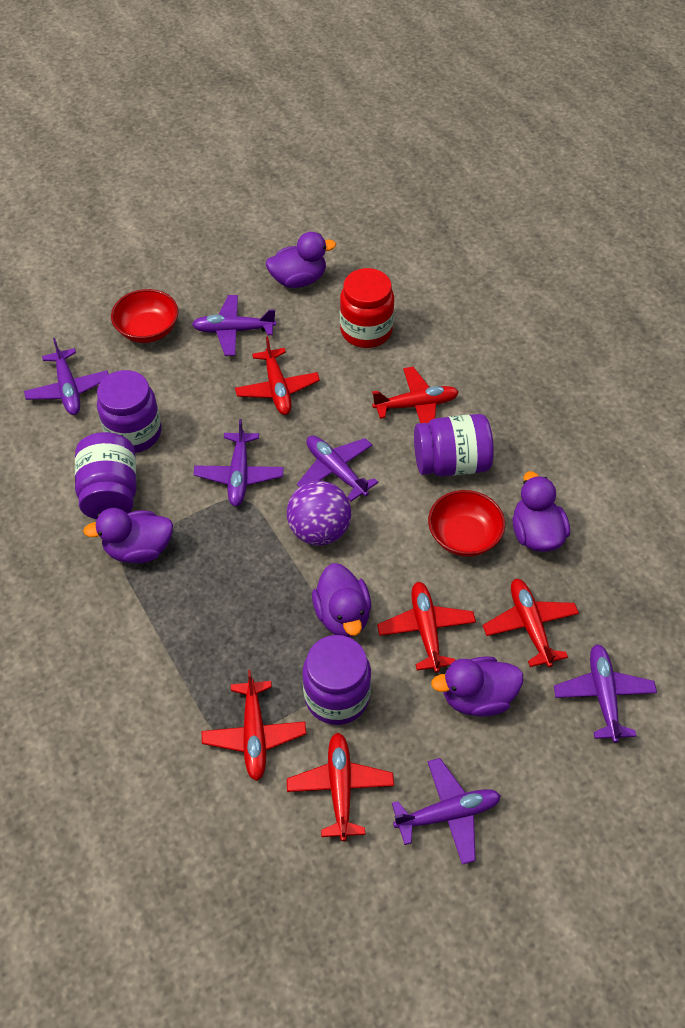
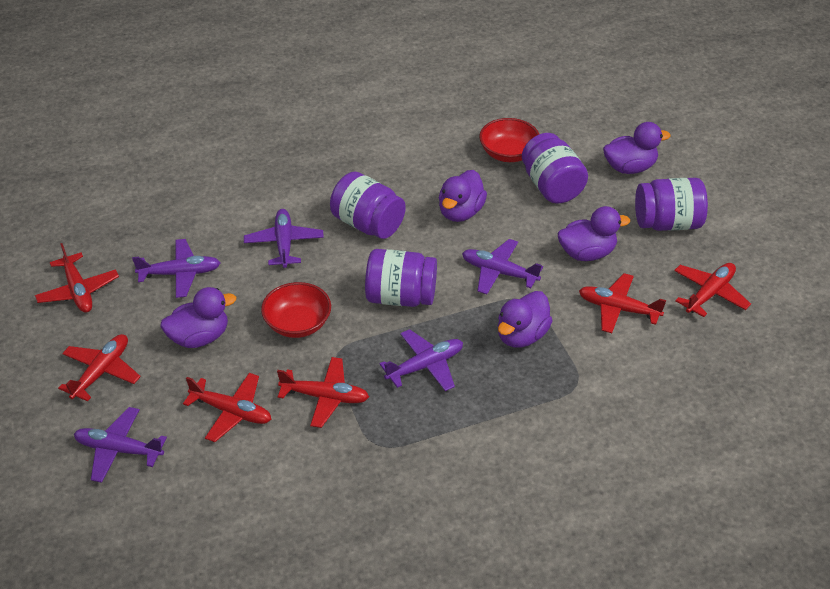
purple ball: [287,481,351,546] = 1 -> none = 0
purple plane: [24,338,109,415] [192,295,276,356] [193,419,284,506] [297,436,378,502] [392,758,501,865] [554,644,657,743] = 6 -> [74,407,167,483] [132,239,220,298] [244,209,324,268] [380,329,463,391] [462,239,543,294] = 5
red jar: [340,268,394,348] = 1 -> none = 0

